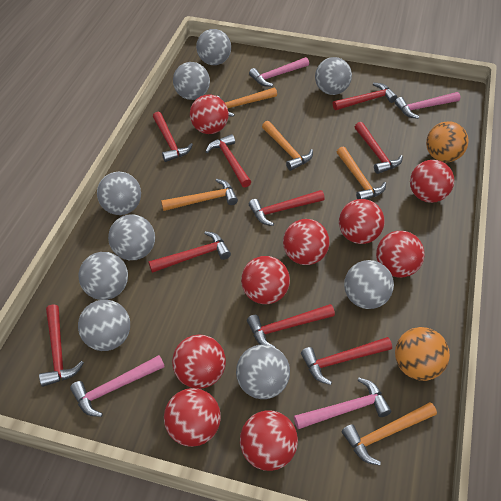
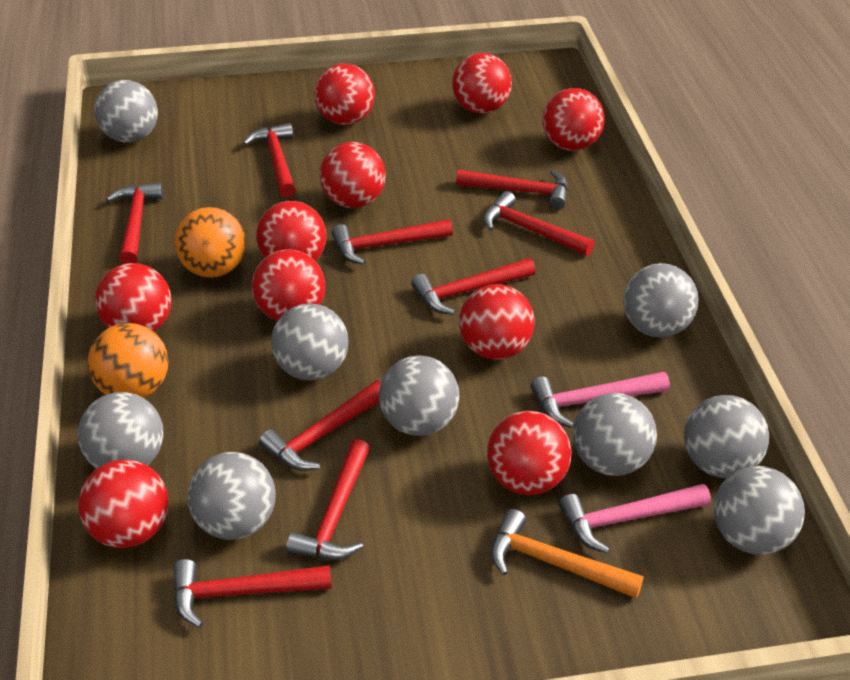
orange hammer: [161,179,238,211] [217,88,277,117] [262,121,313,171] [337,147,386,199] [342,402,437,465] = 5 -> [491,509,644,598] = 1
pink hammer: [70,355,165,417] [249,57,309,86] [294,378,392,429] [395,92,460,119] = 4 -> [530,372,670,428] [559,484,711,553] = 2
red ball: [164,388,221,447] [172,335,226,389] [190,94,229,134] [240,410,298,471] [241,256,290,304] [283,219,330,265] [339,199,385,244] [376,231,425,278] [410,160,454,203] = 9 -> [78,459,169,548] [95,263,172,332] [252,250,325,321] [256,201,326,261] [314,63,375,125] [320,142,386,208] [452,53,512,114] [459,284,535,360] [487,411,572,495] [542,88,605,151] = 10

